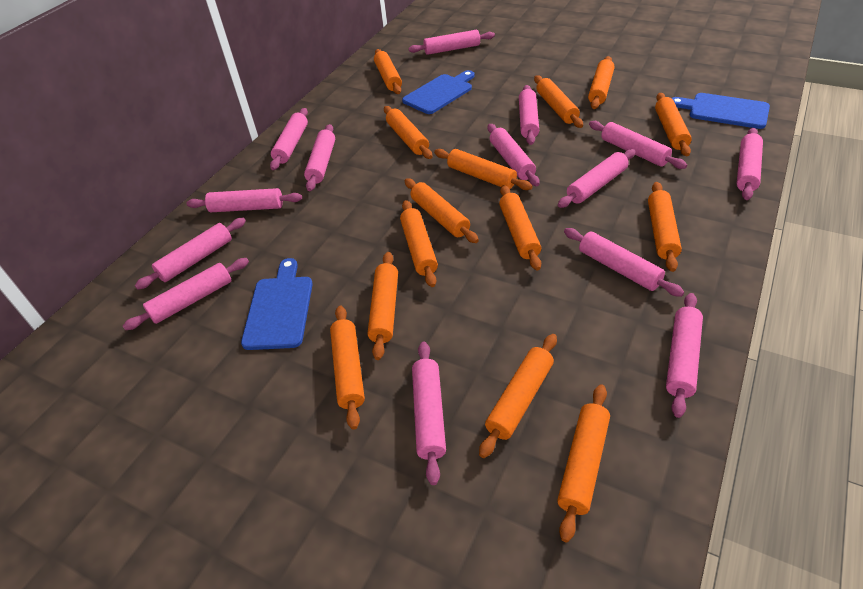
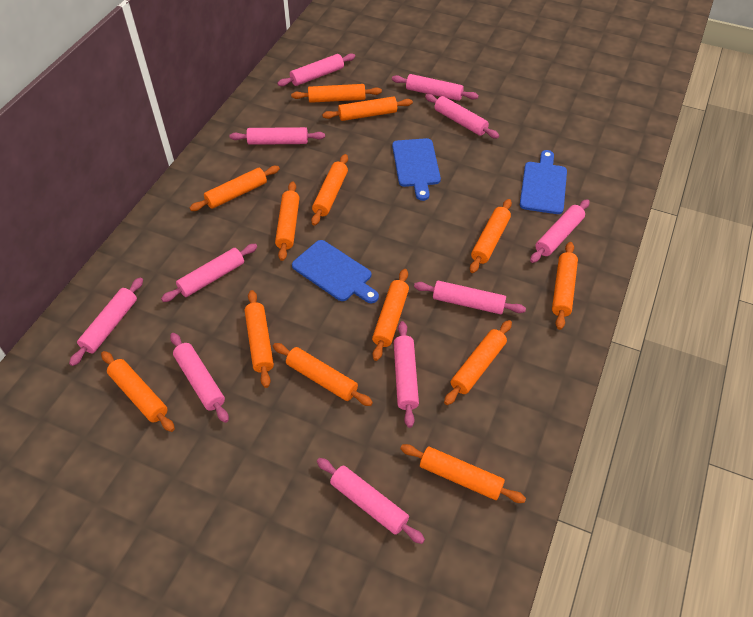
orange rolling pin: [330,305,365,430] [368,252,398,360] [374,49,402,94] [384,106,432,159] [400,200,438,287] [405,178,479,243] [434,149,533,190] [479,334,557,458] [499,185,541,270] [534,75,583,128] [557,385,610,542] [588,56,614,109] [648,182,682,272] [655,93,692,156] = 14 -> [101,351,175,432] [190,166,280,211] [245,290,274,388] [273,343,373,406] [275,181,300,261] [291,84,382,103] [311,154,348,226] [322,96,413,121] [372,269,409,361] [400,444,526,503] [444,320,512,405] [470,199,512,273] [552,242,578,330] = 13
pink rolling pin: [123,258,249,330] [135,218,246,289] [186,188,302,212] [270,108,308,170] [304,124,335,191] [408,30,495,55] [412,342,446,485] [488,124,540,186] [519,85,539,145] [558,149,636,208] [564,228,684,297] [589,121,687,169] [666,293,703,418] [736,128,763,200] = 14 -> [69,277,143,366] [161,244,257,302] [170,333,229,423] [229,127,325,145] [277,53,355,86] [317,458,425,544] [392,74,479,101] [394,321,419,428] [414,281,526,314] [425,94,499,138] [530,199,590,263] = 11

